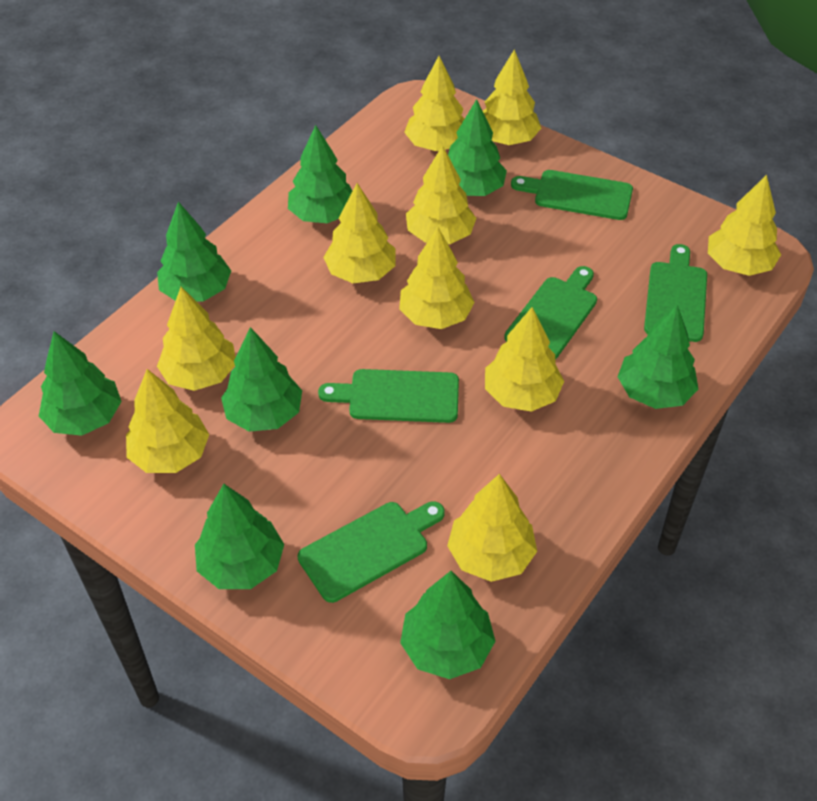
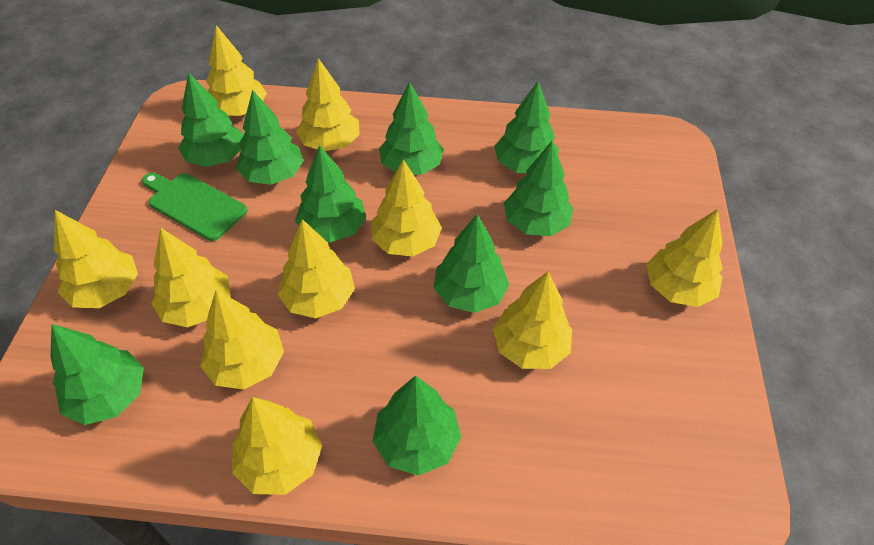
green cutting board: [298,501,445,603] [318,369,459,423] [504,266,597,360] [511,170,633,220] [644,244,707,342] = 5 -> [142,173,247,241] = 1
green tree: [39,331,122,436] [157,202,231,302] [195,484,284,589] [221,327,302,432] [288,125,352,223] [400,571,495,679] [448,99,507,196] [617,305,698,409] = 8 -> [51,324,144,425] [178,73,243,167] [236,90,304,185] [295,145,366,242] [373,375,461,476] [379,82,444,175] [434,214,509,313] [494,81,559,173] [504,141,573,236] = 9

